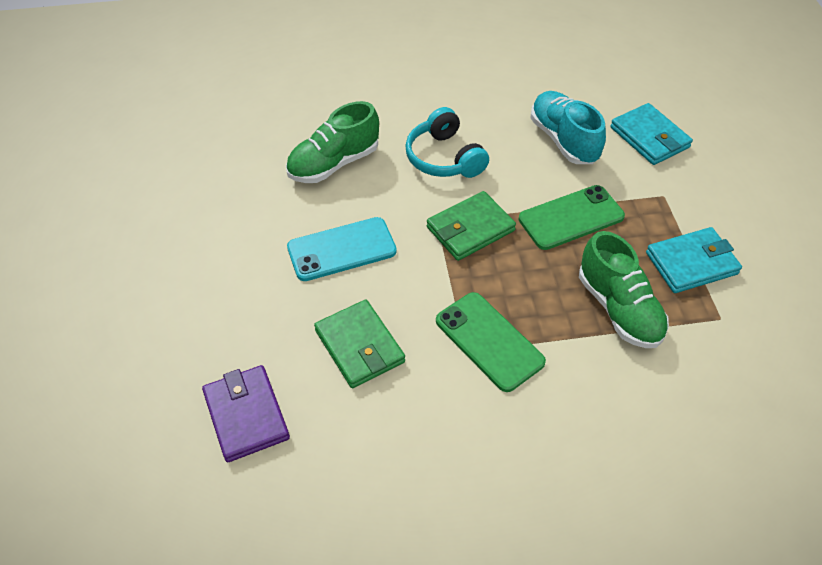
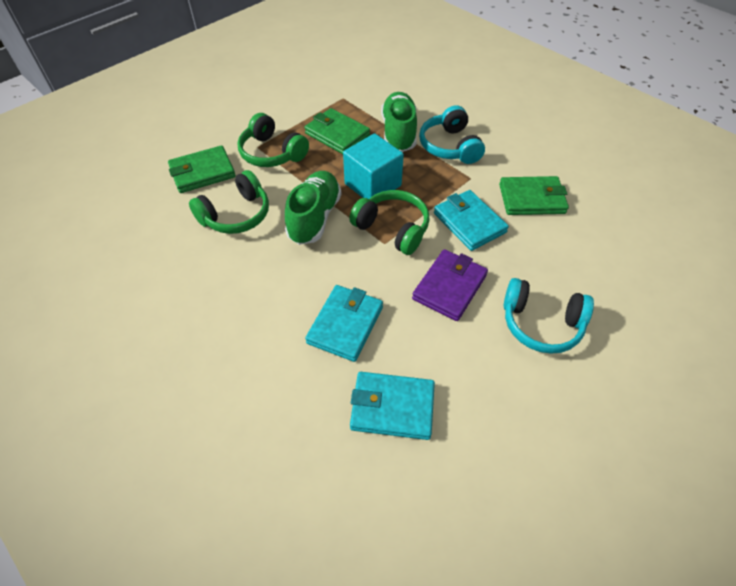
green headphones: none = 0 -> [189,170,269,234] [238,113,309,167] [349,190,430,255] = 3
green phone: [436,292,546,392] [519,185,625,250] = 2 -> none = 0
green wallet: [314,300,405,388] [427,191,516,261] = 2 -> [168,145,236,193] [304,108,370,154] [499,176,569,215] = 3
turquoise cube: none = 0 -> [343,133,404,199] = 1
turquoise headphones: [405,107,489,178] = 1 -> [419,105,485,164] [504,278,594,354] = 2
turquoise phone: [287,217,397,281] = 1 -> none = 0
turquoise shoe: [530,91,606,164] = 1 -> none = 0
turquoise wallet: [610,103,693,165] [646,227,742,293] = 2 -> [305,285,383,362] [350,372,435,440] [434,190,509,251] = 3

